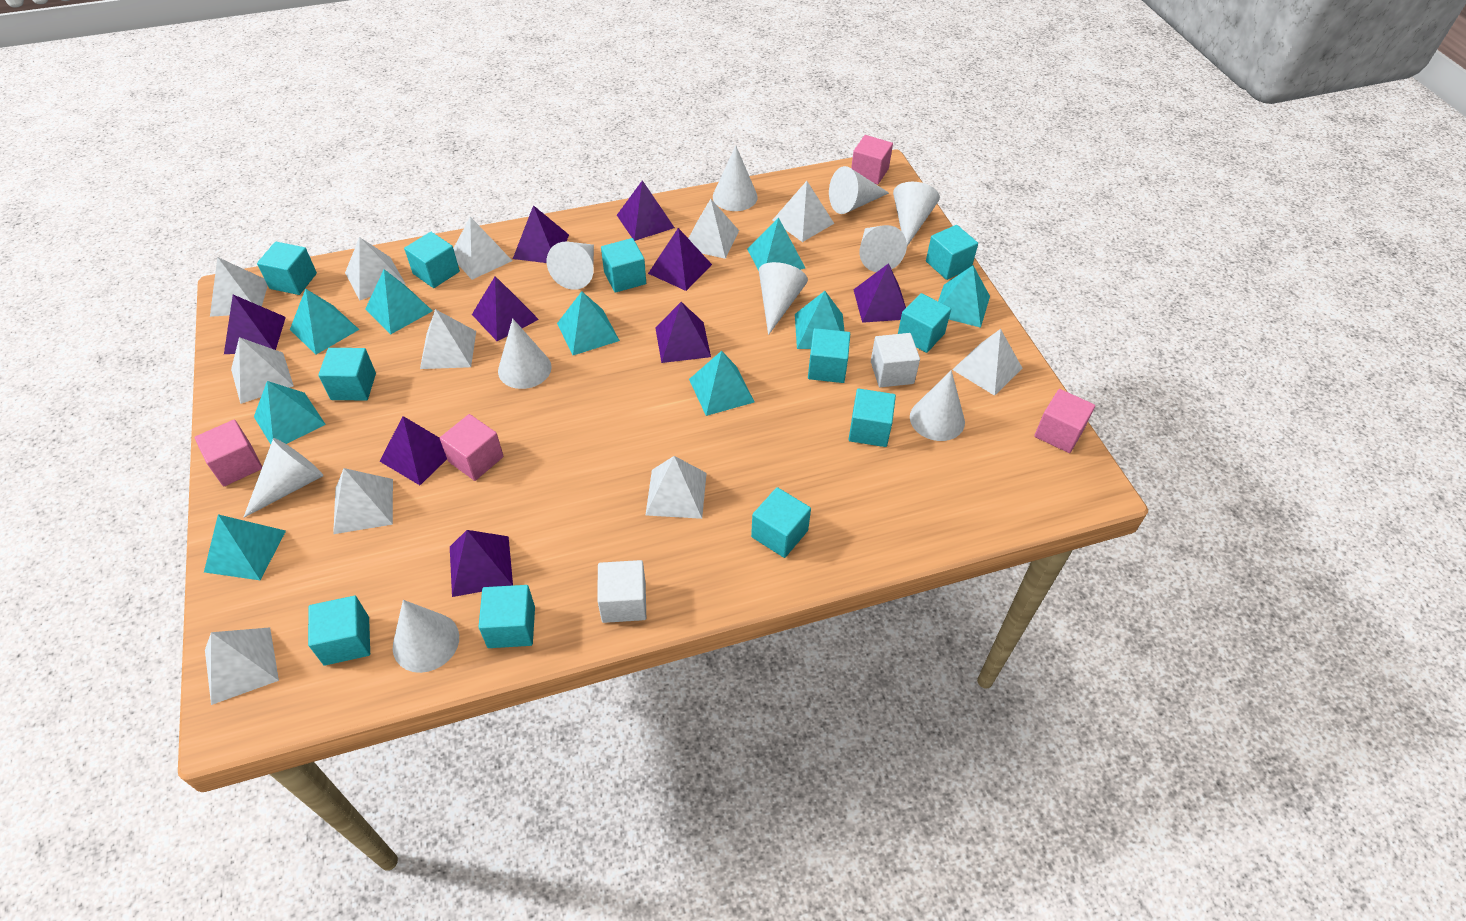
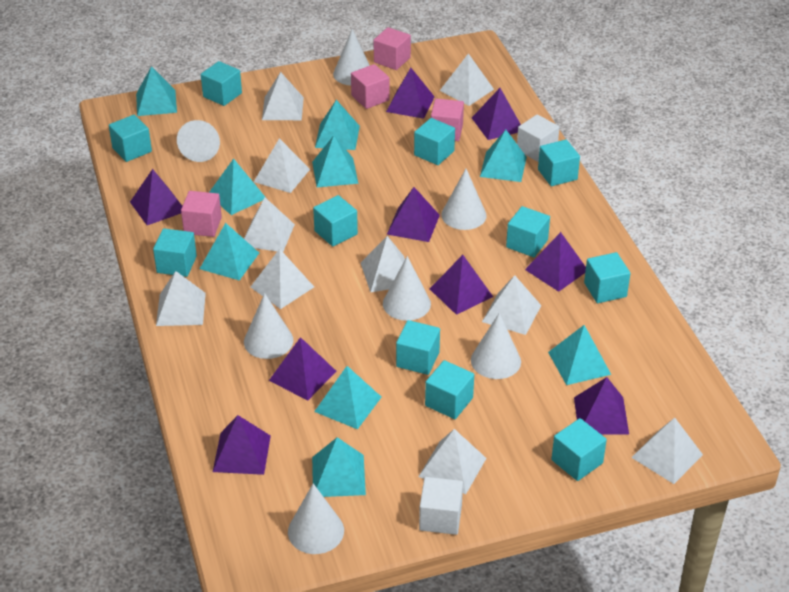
white cone: [243,438,323,518] [393,600,459,673] [498,318,552,389] [547,242,594,290] [713,146,758,211] [759,262,808,335] [829,166,889,214] [859,225,907,272] [893,182,940,246] [910,370,965,441] = 10 -> [177,120,220,162] [244,293,293,359] [288,483,344,554] [333,29,370,86] [383,256,431,321] [441,169,486,230] [471,313,521,379] = 7
white pyramid: [205,627,279,705] [210,257,268,317] [231,337,294,404] [333,468,393,534] [345,237,405,300] [420,309,476,369] [453,217,512,280] [646,456,707,519] [688,199,739,259] [773,181,834,242] [952,329,1022,396] = 11 -> [156,271,206,326] [244,198,295,252] [251,249,314,309] [254,138,310,193] [262,72,304,120] [361,236,405,292] [418,429,486,494] [440,53,494,106] [482,275,541,335] [631,418,703,484] = 10

